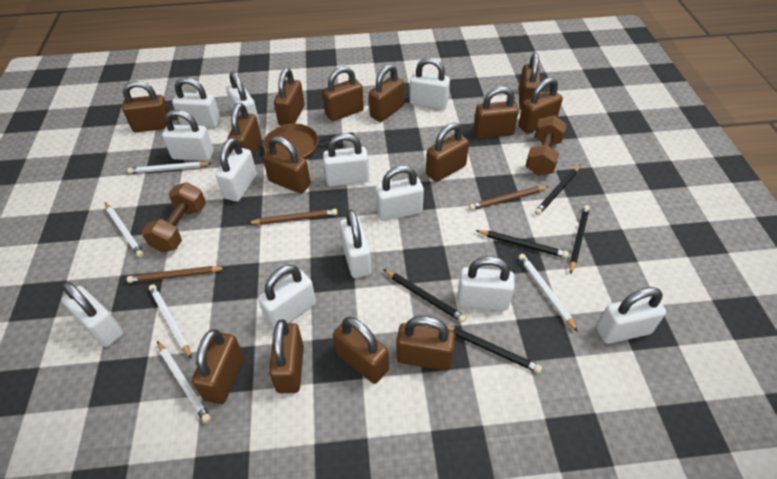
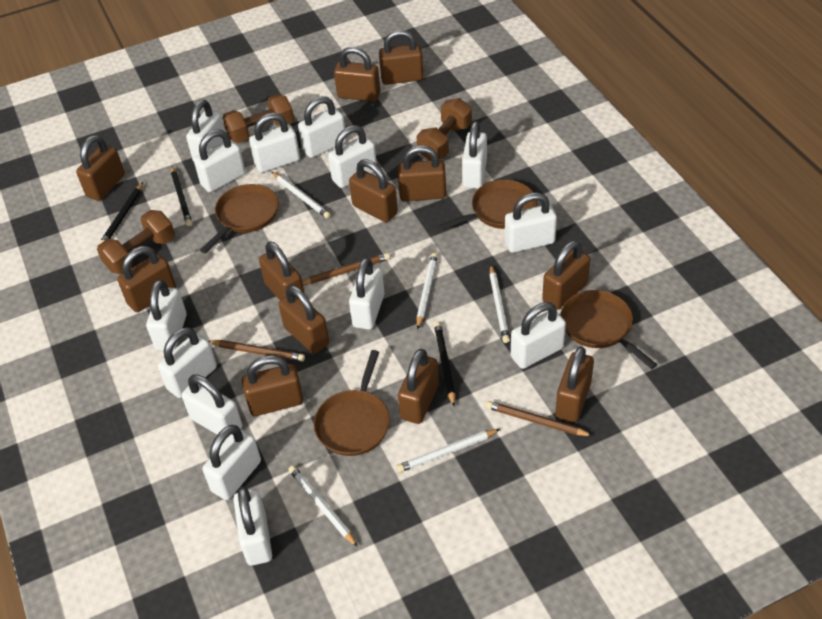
black pencil: [383,269,466,323] [446,325,542,373] [475,230,569,258] [535,165,580,215] [569,205,590,274] = 5 -> [99,182,143,244] [171,166,192,226] [434,322,455,406] = 3
brown dumbbell: [142,182,206,252] [526,115,567,176] = 2 -> [97,210,175,274] [222,94,294,143] [416,98,472,160] = 3
brown padlock: [122,81,169,132] [192,329,244,404] [228,103,262,157] [263,136,311,194] [269,319,304,393] [274,68,305,126] [322,66,364,121] [333,317,389,384] [369,64,405,122] [396,316,456,371] [426,123,469,182] [473,86,519,139] [518,78,563,134] [519,53,540,110] = 14 -> [76,135,125,201] [117,246,176,312] [242,355,303,416] [259,241,304,300] [279,285,329,354] [334,47,380,102] [349,159,398,222] [379,29,423,85] [397,145,446,202] [398,349,439,424] [542,240,590,310] [555,346,594,422] = 12
brown pan: [263,124,354,159] = 1 -> [200,184,279,254] [314,350,390,456] [438,180,537,230] [561,290,657,369] = 4
white padlock: [61,282,123,347] [162,110,214,161] [172,77,220,128] [216,138,257,202] [226,71,259,125] [258,265,316,329] [323,133,369,186] [340,210,372,278] [376,165,424,221] [410,58,450,110] [458,256,515,310] [597,287,666,344] = 12 -> [146,279,187,351] [158,327,217,398] [182,375,242,440] [186,100,225,161] [194,129,245,192] [202,425,261,500] [233,486,272,566] [249,113,300,173] [298,96,347,158] [328,125,377,188] [349,257,385,330] [462,121,487,189] [505,192,557,253] [511,302,566,369] = 14

